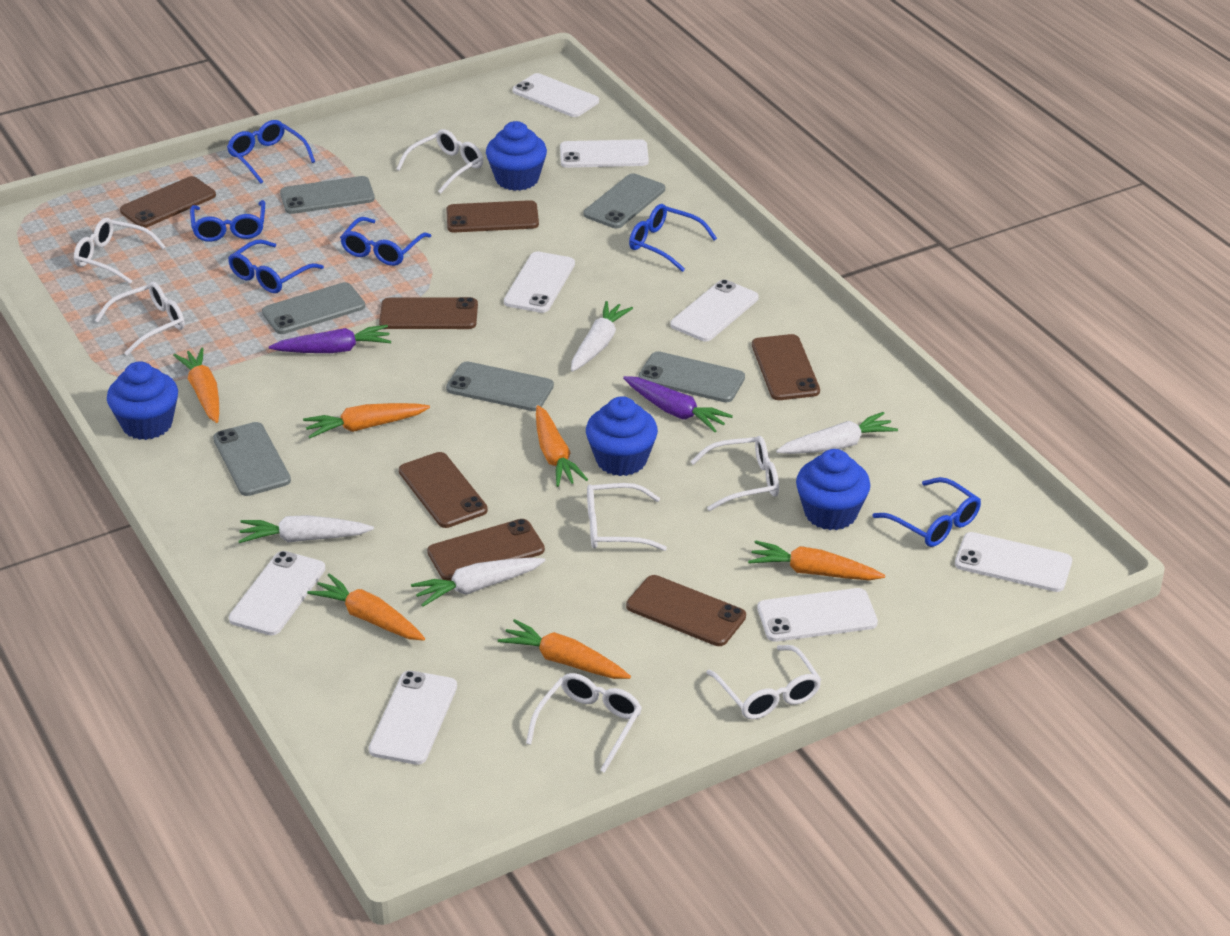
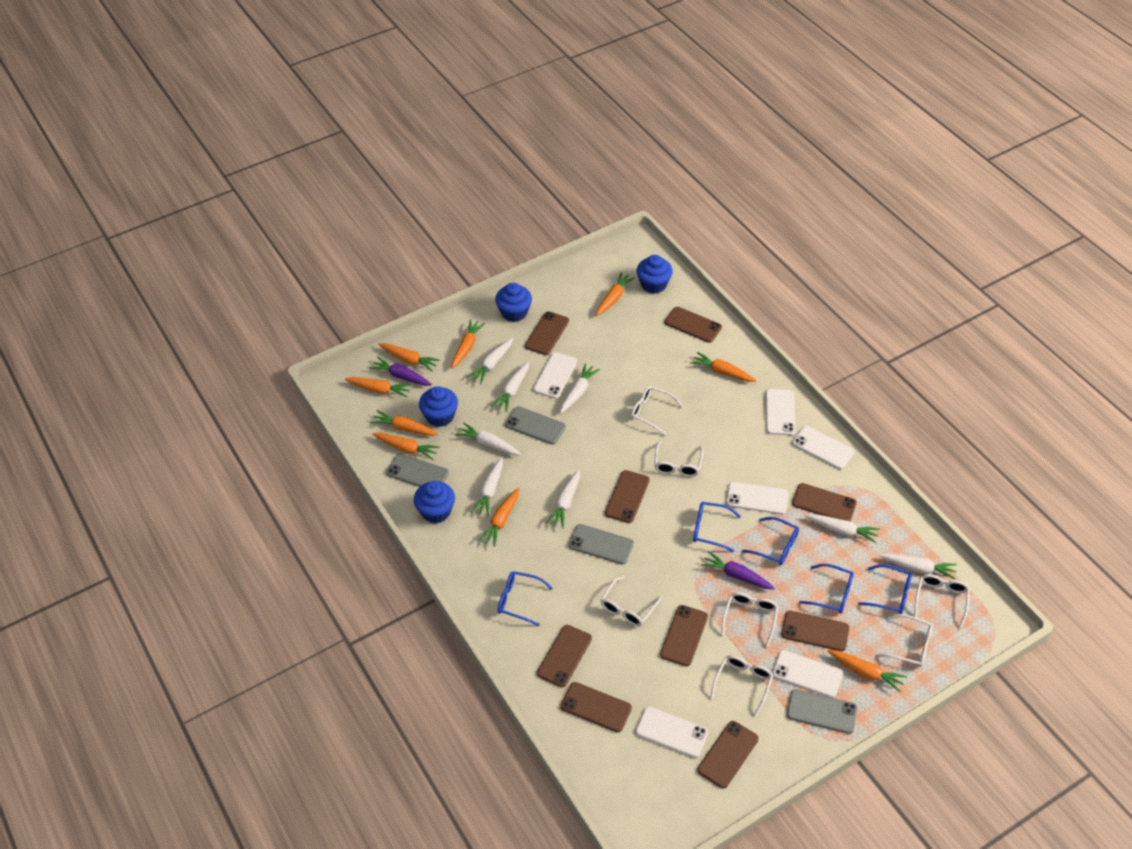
blue glasses: [190,200,265,242] [227,120,315,184] [228,239,324,293] [340,217,431,266] [629,204,717,272] [872,477,981,547] = 6 -> [498,571,553,626] [693,502,741,552] [742,517,799,565] [799,564,854,613] [858,565,912,614] = 5
brown phone: [120,176,216,228] [379,297,478,329] [399,452,488,528] [427,519,545,581] [446,200,539,232] [626,575,746,646] [752,334,820,400] = 7 -> [525,311,569,355] [537,625,592,687] [560,682,632,732] [605,470,650,523] [660,605,708,666] [665,307,722,343] [697,721,759,788] [782,611,849,651] [792,483,857,521] = 9
grey phone: [213,422,291,496] [262,282,365,334] [280,176,375,214] [446,361,554,411] [583,173,665,228] [638,351,745,402] = 6 -> [386,453,449,487] [505,406,566,445] [568,524,634,564] [787,689,858,734] = 4
orange carrot: [173,348,219,423] [303,403,430,438] [307,573,425,641] [498,619,631,679] [536,405,588,487] [748,540,885,580] = 6 -> [345,377,412,398] [370,410,438,436] [372,432,440,460] [378,343,440,371] [452,319,485,369] [478,488,520,547] [596,272,635,316] [691,352,756,382] [827,650,907,692] = 9
white carrot: [239,515,374,543] [411,558,545,607] [571,301,633,372] [776,412,898,454] = 4 -> [455,423,521,455] [467,338,513,384] [471,457,503,516] [491,361,529,412] [546,469,580,529] [560,363,600,413] [805,514,880,543] [879,553,957,580] = 8
white phone: [229,551,326,636] [369,671,457,765] [504,251,575,313] [512,73,599,117] [560,139,649,168] [671,279,759,342] [757,588,878,642] [955,532,1072,592] = 8 -> [533,352,577,398] [636,707,708,758] [726,482,788,514] [766,389,795,435] [772,650,843,698] [792,426,854,469] = 6

